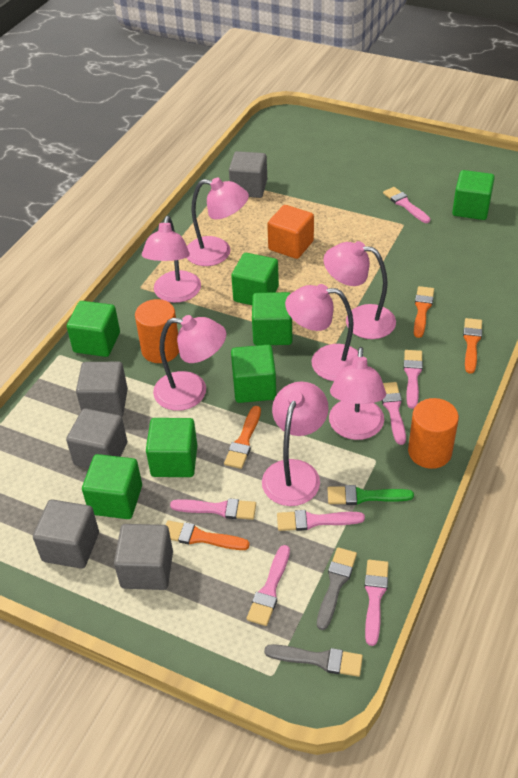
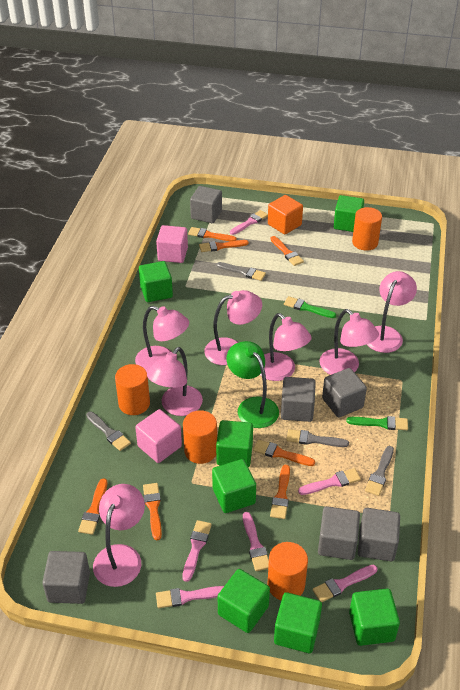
green brush: [328,485,414,505] = 1 -> [284,296,336,318] [346,416,408,430] = 2
green lamp: none = 0 -> [227,341,279,428] = 1
grey brush: [264,644,363,677] [317,547,357,630] = 2 -> [86,412,131,451] [217,262,266,281] [287,429,349,447] [365,446,394,496] = 4
grey cube: [33,499,99,569] [66,408,127,468] [76,362,128,417] [114,524,173,590] [229,151,267,198] = 5 -> [42,551,90,604] [190,186,222,223] [281,377,316,422] [318,506,360,560] [322,368,367,418] [358,508,400,561] = 6
orange brush: [166,520,250,550] [224,406,261,469] [414,286,434,338] [463,318,482,374] = 4 -> [78,478,107,535] [143,483,162,540] [188,227,237,242] [199,240,249,252] [253,440,315,466] [270,465,290,519] [271,236,304,266] = 7
orange cylinder: [135,299,179,363] [408,398,459,469] = 2 -> [115,364,150,415] [183,410,217,464] [268,542,308,600] [352,207,382,251] = 4
pink brush: [170,498,256,520] [247,545,290,626] [277,510,365,531] [364,560,389,646] [382,382,406,445] [383,187,430,223] [404,350,423,409] = 7 -> [156,586,224,608] [182,520,212,582] [230,210,268,235] [243,512,269,571] [298,468,361,495] [313,565,377,602] = 6
pink cube: none = 0 -> [135,409,182,463] [156,225,188,263] = 2

